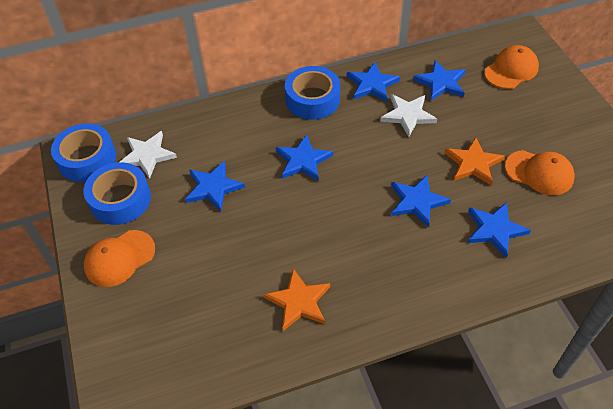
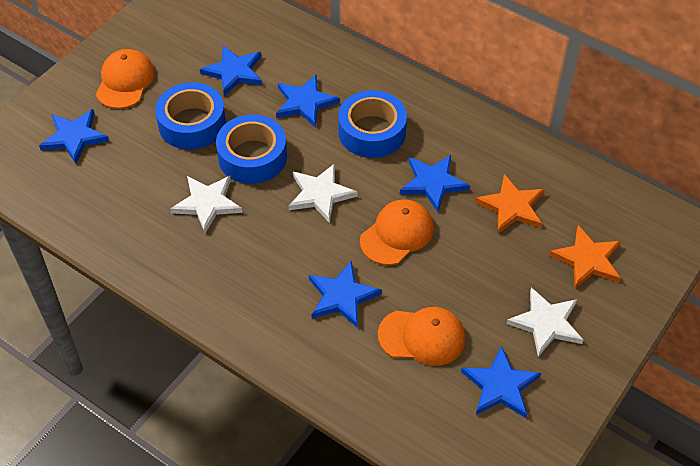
white star: [120,131,177,179] [380,94,437,137] = 2 -> [170,176,242,233] [289,163,358,223] [506,287,583,357] = 3

